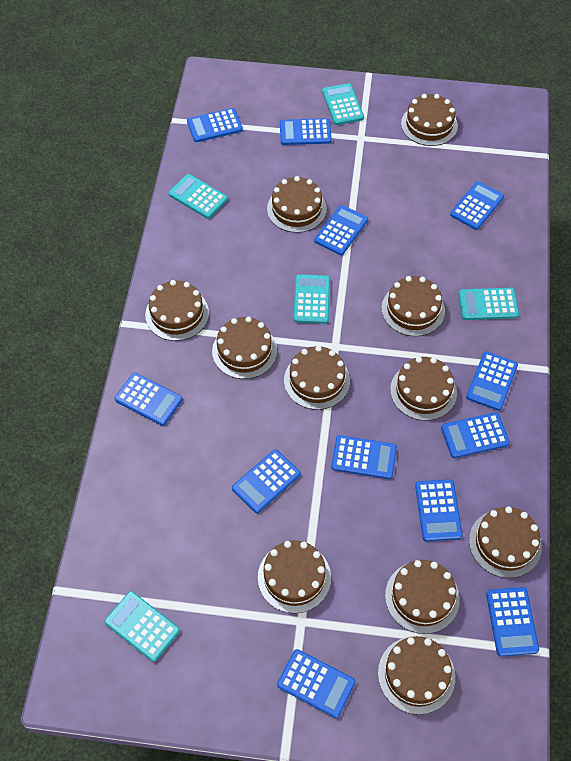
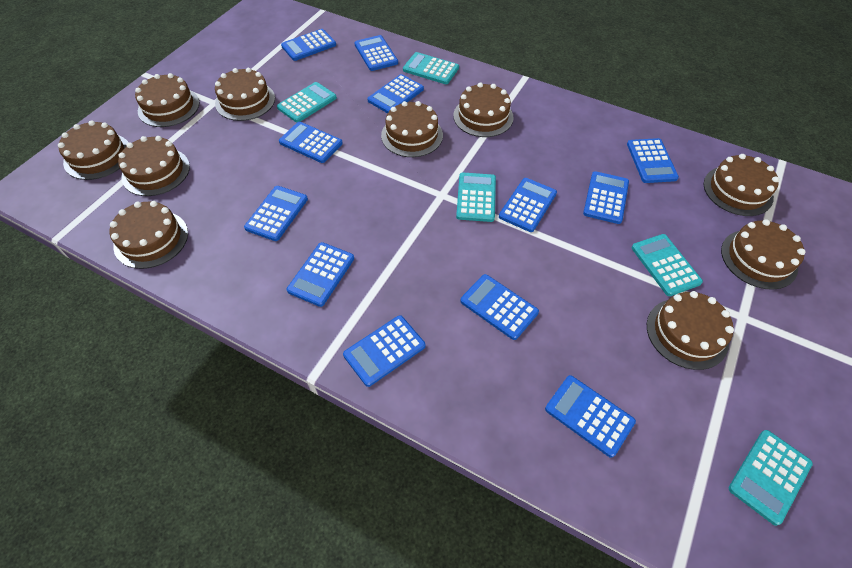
brown cake: [145,280,209,341] [212,317,277,379] [258,540,331,613] [267,176,327,233] [284,346,350,410] [378,636,455,715] [381,276,445,336] [385,560,460,634] [390,357,457,421] [401,94,458,146] [469,506,542,578] = 11 -> [58,120,129,180] [110,201,188,269] [118,136,190,196] [135,73,200,127] [215,68,275,121] [381,101,443,157] [453,82,514,137] [647,291,734,370] [704,154,779,216] [721,219,805,290] = 10

